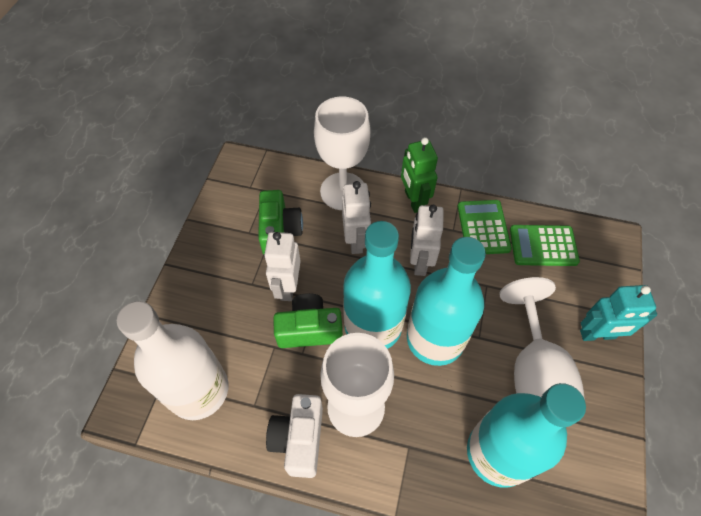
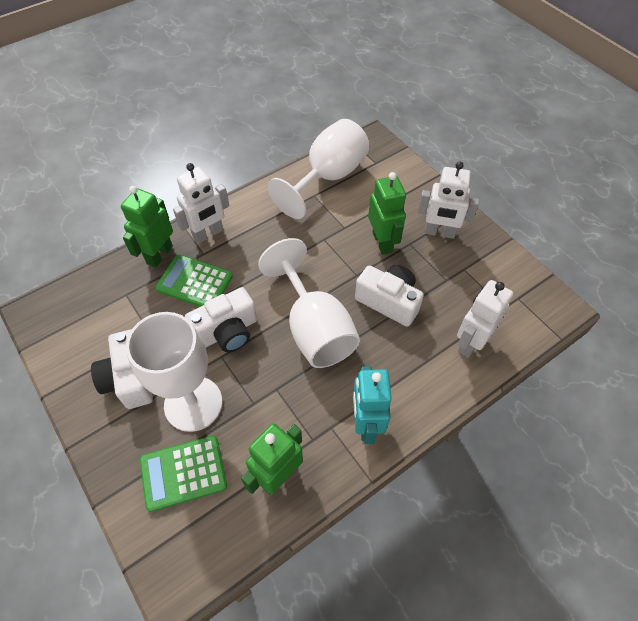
green camera: [258,190,303,255] [273,293,343,348] = 2 -> none = 0
green robot: [401,137,438,213] = 1 -> [121,186,173,268] [241,423,303,495] [368,172,406,255] = 3
turquoise bottle: [343,221,411,349] [407,237,486,366] [467,383,586,488] = 3 -> none = 0
white bottle: [117,301,228,420] = 1 -> none = 0
white camera: [266,394,323,478] = 1 -> [91,329,153,409] [185,287,257,352] [355,265,424,327] = 3

